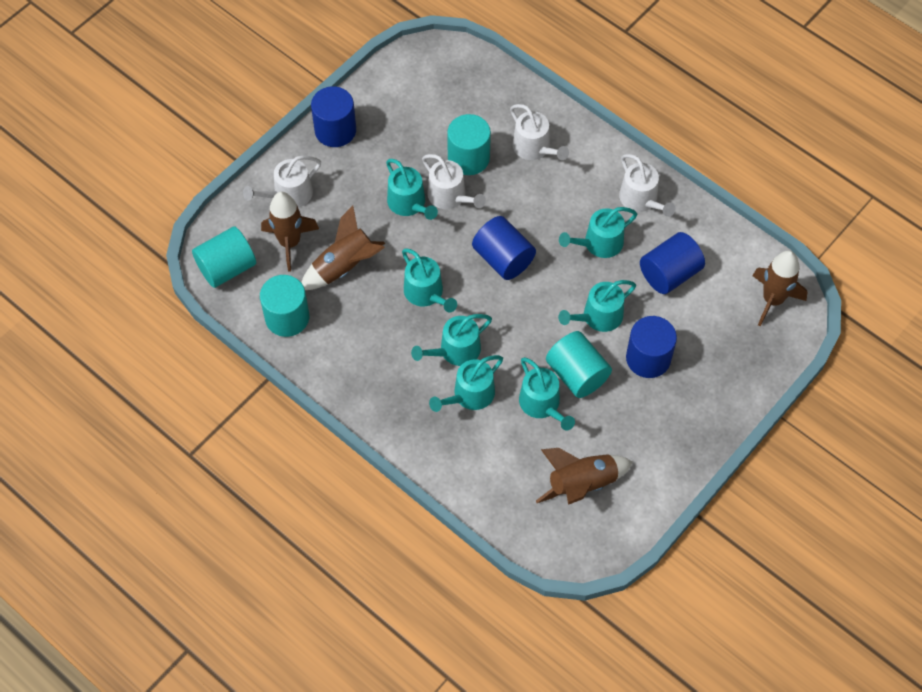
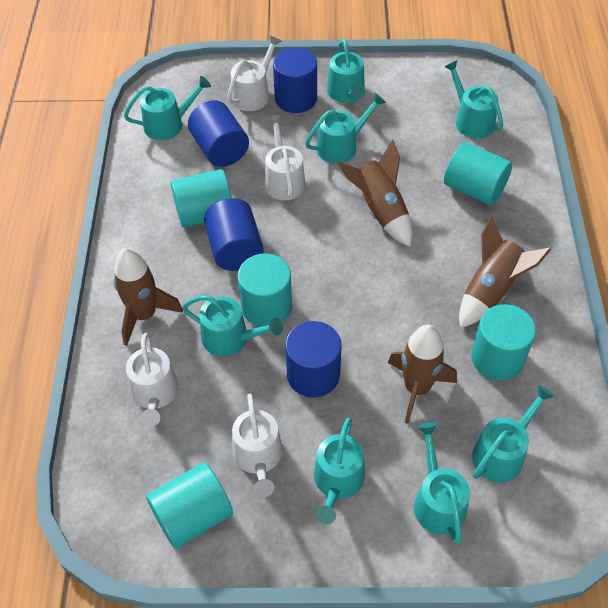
turquoise cylinder: [192,227,256,288] [260,275,309,337] [447,114,491,175] [546,331,612,398] = 4 -> [146,462,233,549] [171,169,232,227] [238,254,292,327] [444,142,512,205] [471,304,536,380] = 5
turquoise watering can: [386,159,438,220] [402,248,457,313] [411,314,492,366] [429,355,503,412] [519,357,575,431] [558,280,636,332] [559,207,637,258] = 7 -> [124,76,211,140] [182,295,283,356] [305,93,386,163] [314,418,365,524] [327,39,365,103] [414,422,470,544] [444,61,503,138] [472,385,555,482] = 8

